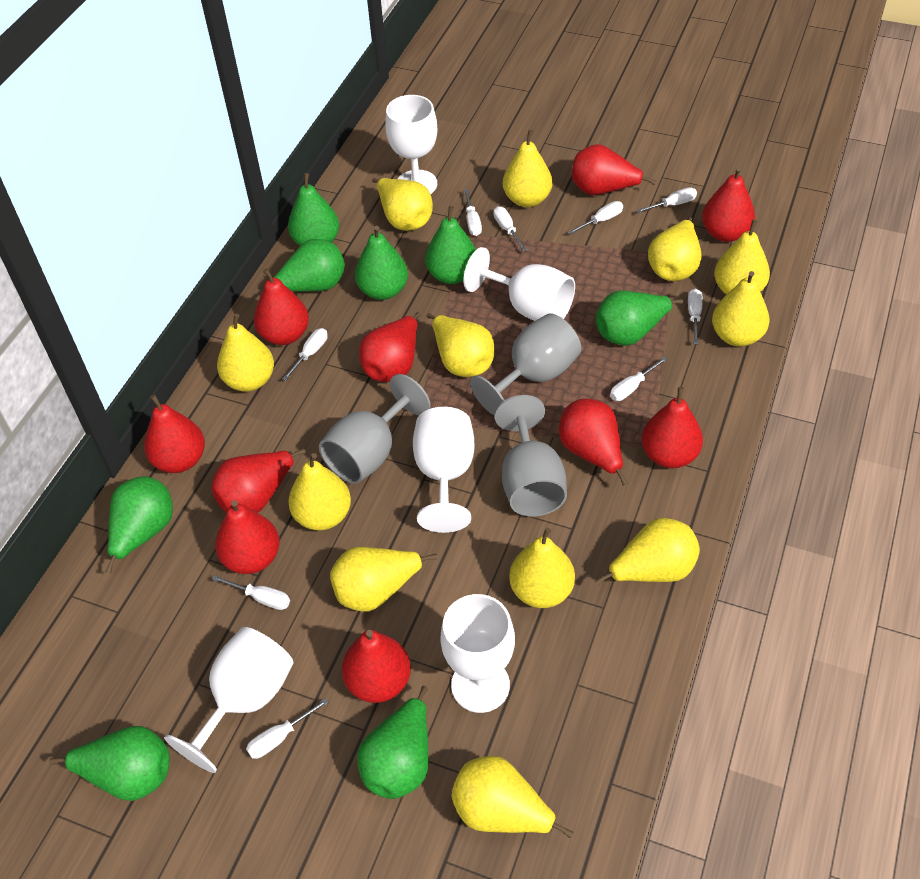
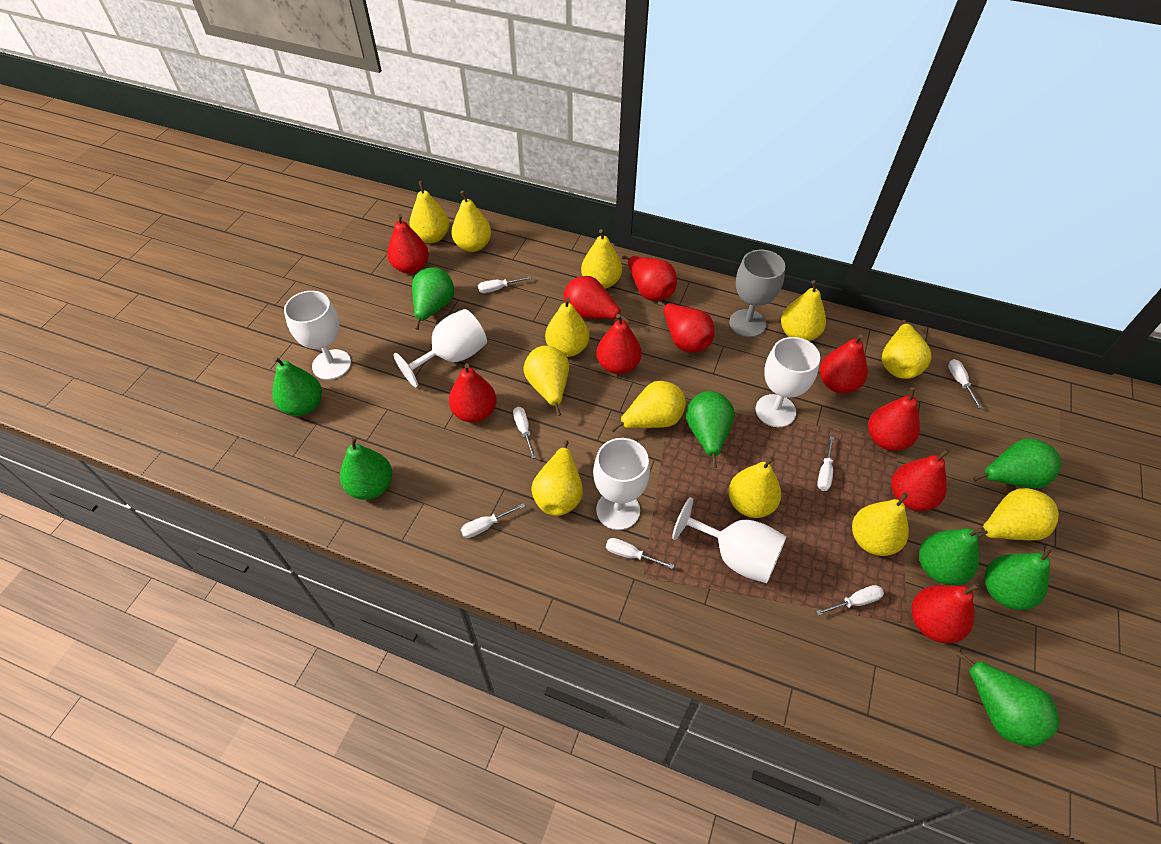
grey goblet: [319,374,431,484] [470,313,581,415] [494,395,567,516] = 3 -> [729,250,785,337] = 1
white screwdriver: [212,575,290,610] [246,698,328,759] [282,328,328,381] [464,189,482,236] [493,206,527,251] [568,201,623,234] [610,357,667,401] [636,187,697,213] [688,289,703,344] = 9 -> [461,503,525,538] [478,276,531,293] [513,407,536,459] [606,538,674,569] [816,585,884,615] [817,436,834,491] [948,359,982,408] = 7

